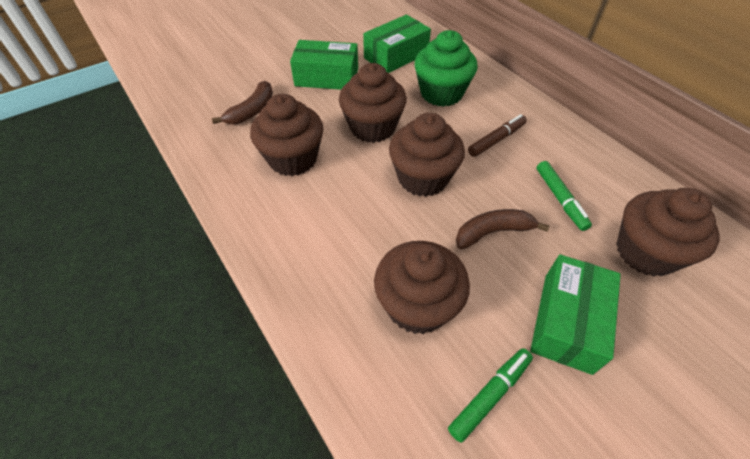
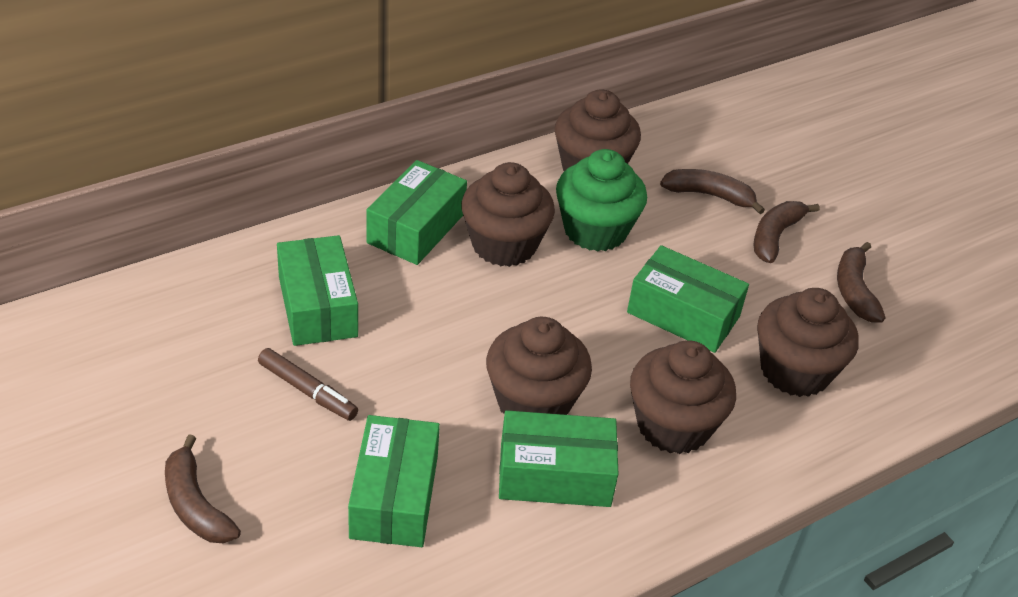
brown banana: [212,81,273,124] [456,209,549,250] = 2 -> [165,434,241,543] [660,169,765,214] [754,201,820,263] [837,242,885,322] = 4
green box: [290,40,358,90] [363,15,431,73] [530,254,621,375] = 3 -> [277,235,358,346] [348,415,440,547] [366,160,467,265] [499,410,618,507] [627,245,749,353] = 5
green marker: [448,348,533,443] [537,161,592,231] = 2 -> none = 0

